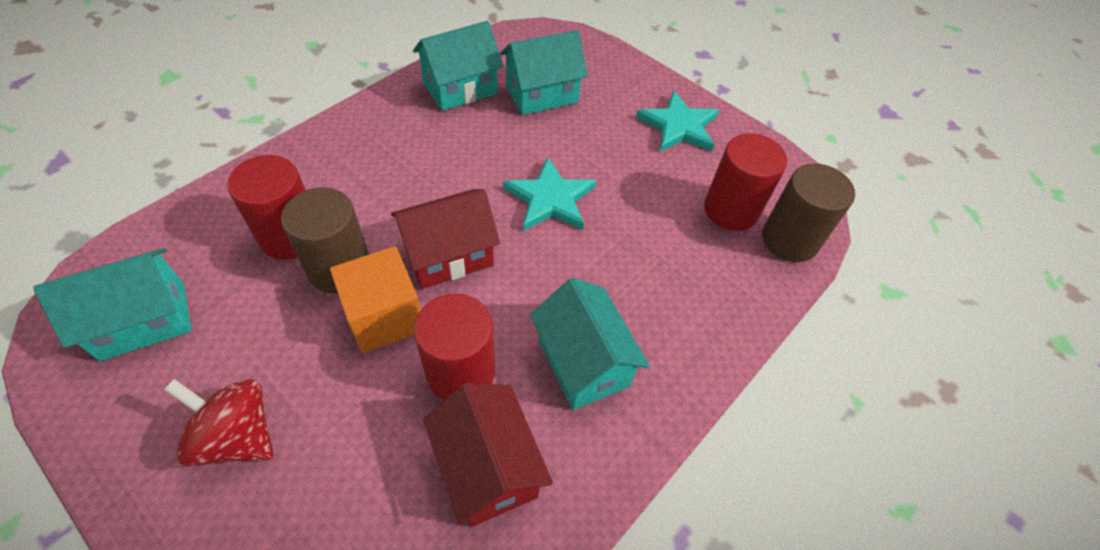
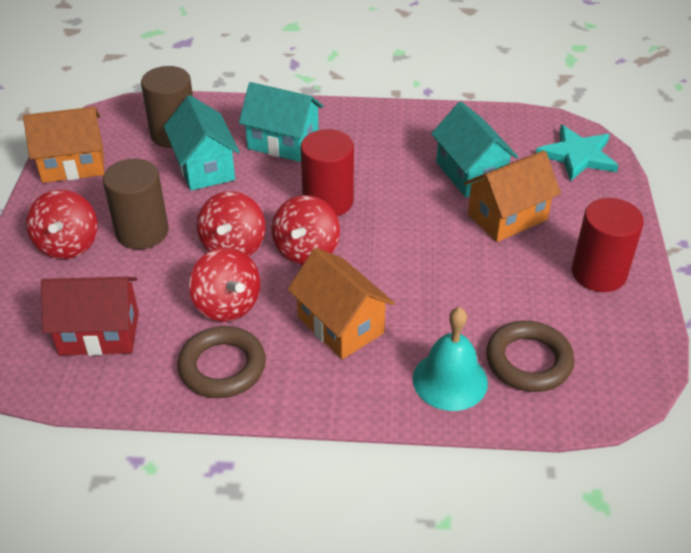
brown ring: none = 0 -> [178,326,266,398] [486,321,575,392] = 2
orange cube: [330,246,421,354] = 1 -> none = 0
orange house: none = 0 -> [23,107,104,183] [287,248,394,359] [464,150,561,242] = 3
red cylinder: [227,155,306,260] [414,294,495,400] [704,133,787,231] = 3 -> [301,129,354,216] [572,198,644,292] = 2
red house: [391,189,500,289] [423,382,553,527] = 2 -> [41,277,139,356] = 1
red spinning top: [164,379,274,467] = 1 -> [26,190,98,259] [189,247,260,322] [197,191,265,256] [272,195,340,265] = 4
turquoise bell: none = 0 -> [413,307,488,411] = 1
turquoise house: [33,248,192,361] [413,21,503,111] [500,30,588,115] [530,278,649,410] = 4 -> [164,95,240,191] [239,82,324,162] [431,101,518,197] = 3
turquoise star: [503,158,596,231] [636,91,719,152] = 2 -> [536,125,619,181] = 1

